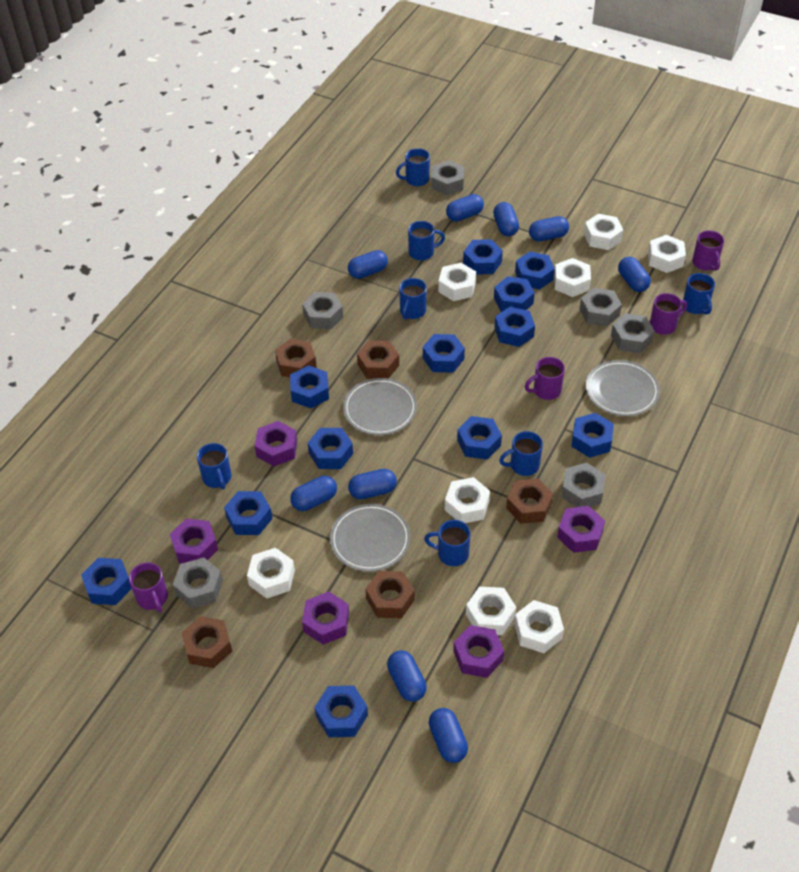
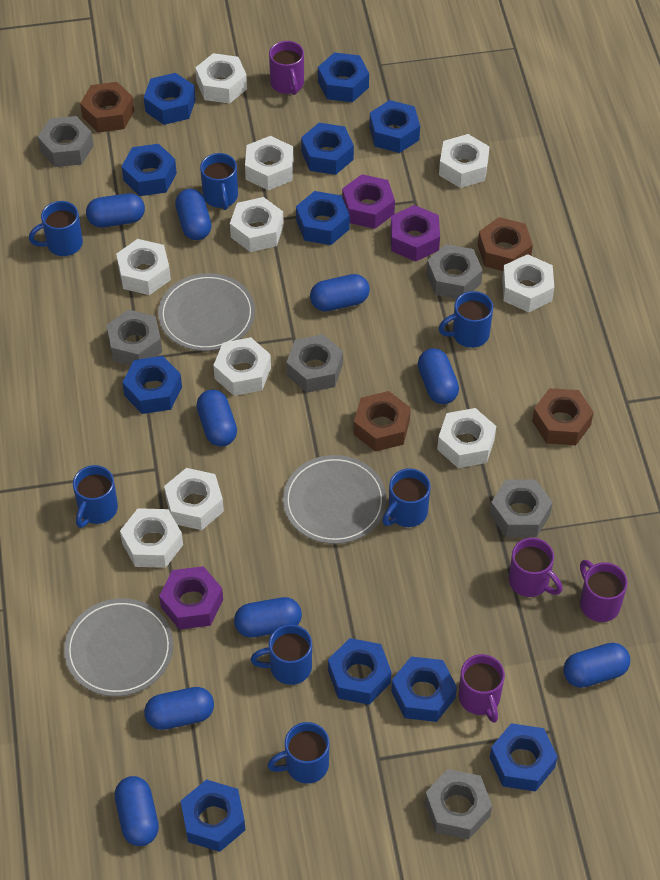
blue nut: [81,558,132,605] [224,491,272,535] [290,365,329,408] [308,428,353,469] [314,685,368,737] [423,334,465,373] [457,416,502,460] [463,239,503,275] [494,276,535,312] [494,307,535,347] [515,252,555,290] [571,413,614,458] = 12 -> [121,144,177,196] [122,356,182,414] [144,73,196,125] [181,779,245,852] [296,191,350,245] [301,123,354,175] [318,52,369,102] [328,638,391,705] [369,100,420,153] [391,657,457,722] [490,723,558,791] = 11
brown nut: [182,616,232,668] [275,339,317,377] [357,340,399,379] [365,571,415,618] [506,479,553,524] = 5 -> [80,82,135,133] [354,391,411,452] [478,217,533,271] [532,388,594,445] = 4
purple nut: [170,518,218,563] [255,421,297,466] [302,592,349,645] [453,625,504,678] [557,506,605,553] = 5 -> [159,566,223,630] [342,174,395,229] [390,205,440,262] = 3
white nut: [247,548,295,598] [438,263,476,301] [445,477,490,523] [466,587,516,635] [514,600,564,653] [554,258,591,297] [584,214,623,250] [648,235,686,273] = 8 -> [116,239,171,295] [120,508,183,568] [164,468,224,530] [195,53,247,104] [213,337,271,396] [230,197,284,252] [245,136,293,190] [437,408,496,468] [439,134,490,188] [502,254,554,312] = 10

